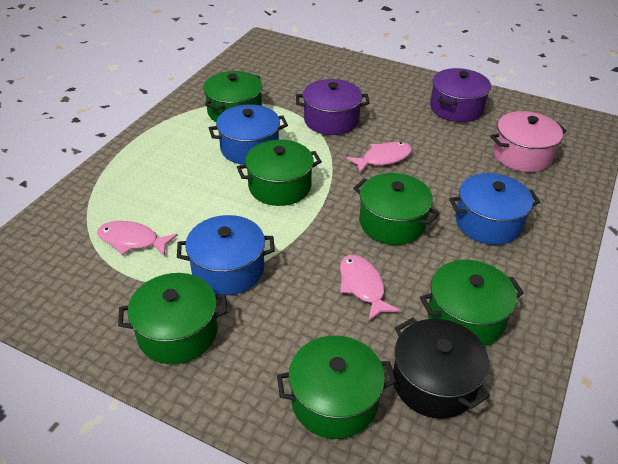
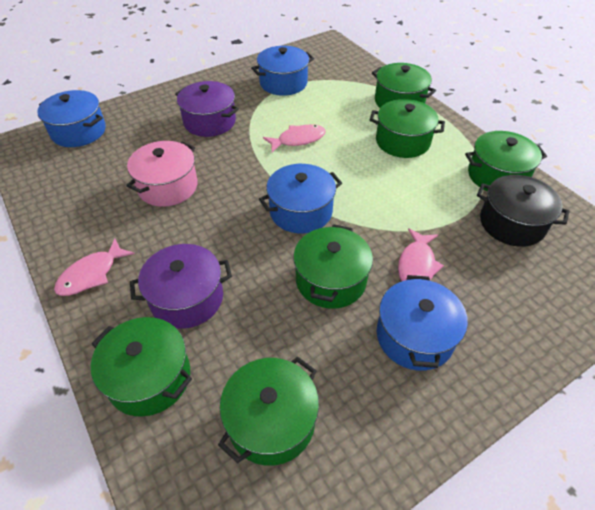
blue pot: [177,215,275,295] [209,104,288,165] [449,173,540,245] = 3 -> [37,90,106,147] [251,46,314,96] [259,164,342,233] [377,275,468,371] = 4

